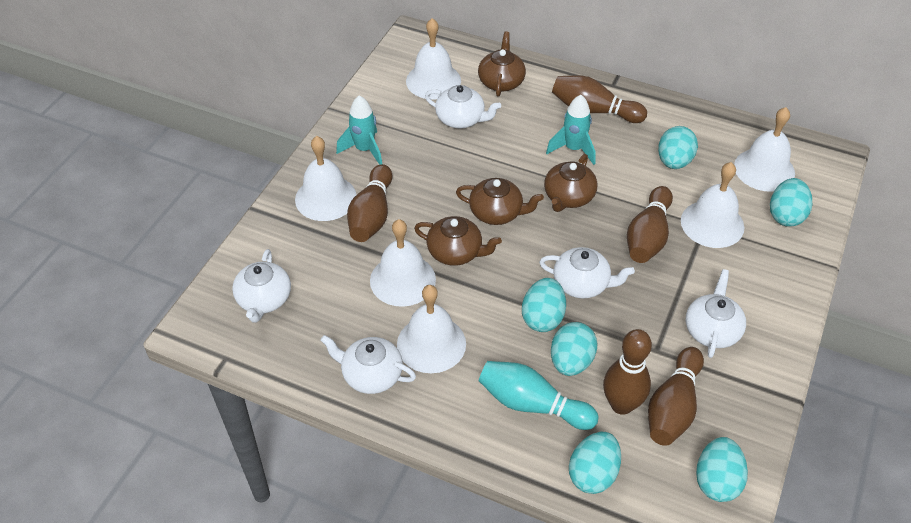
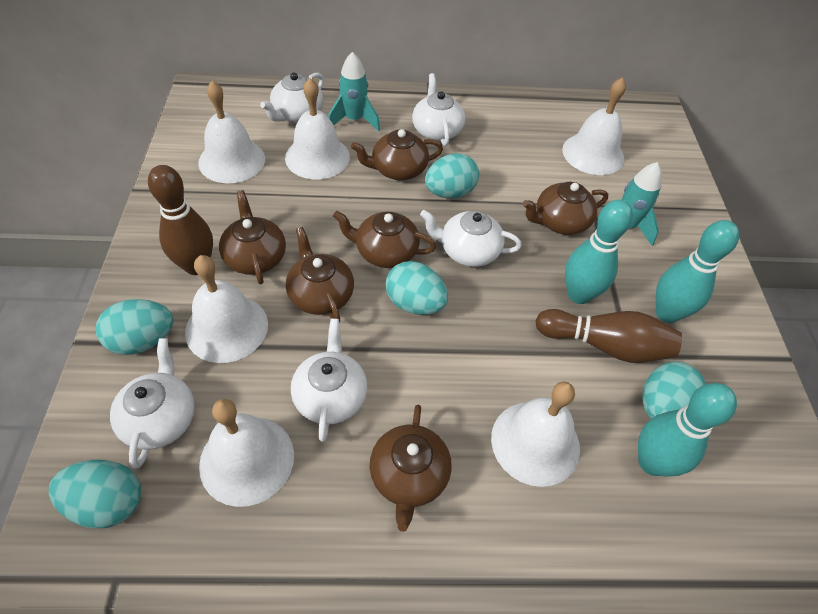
brown bowling pin: [347,164,392,242] [552,75,647,123] [603,329,652,415] [627,186,673,263] [648,347,704,446] = 5 -> [148,165,213,275] [535,309,682,363] = 2
brown teapot: [414,216,502,266] [456,178,544,225] [478,31,526,97] [544,154,598,212] = 4 -> [219,190,286,284] [286,227,354,323] [333,210,436,268] [351,129,443,180] [370,405,452,532] [523,182,608,235] = 6
turquoise bowling pin: [479,361,598,430] = 1 -> [565,200,633,304] [638,383,737,477] [656,220,739,323] = 3
turquoise egg: [522,278,566,332] [551,322,597,376] [569,432,621,494] [658,126,698,169] [696,437,748,502] [770,178,812,227] = 6 -> [49,460,141,528] [96,299,173,355] [385,261,448,315] [425,153,479,198] [642,361,706,419] = 5

